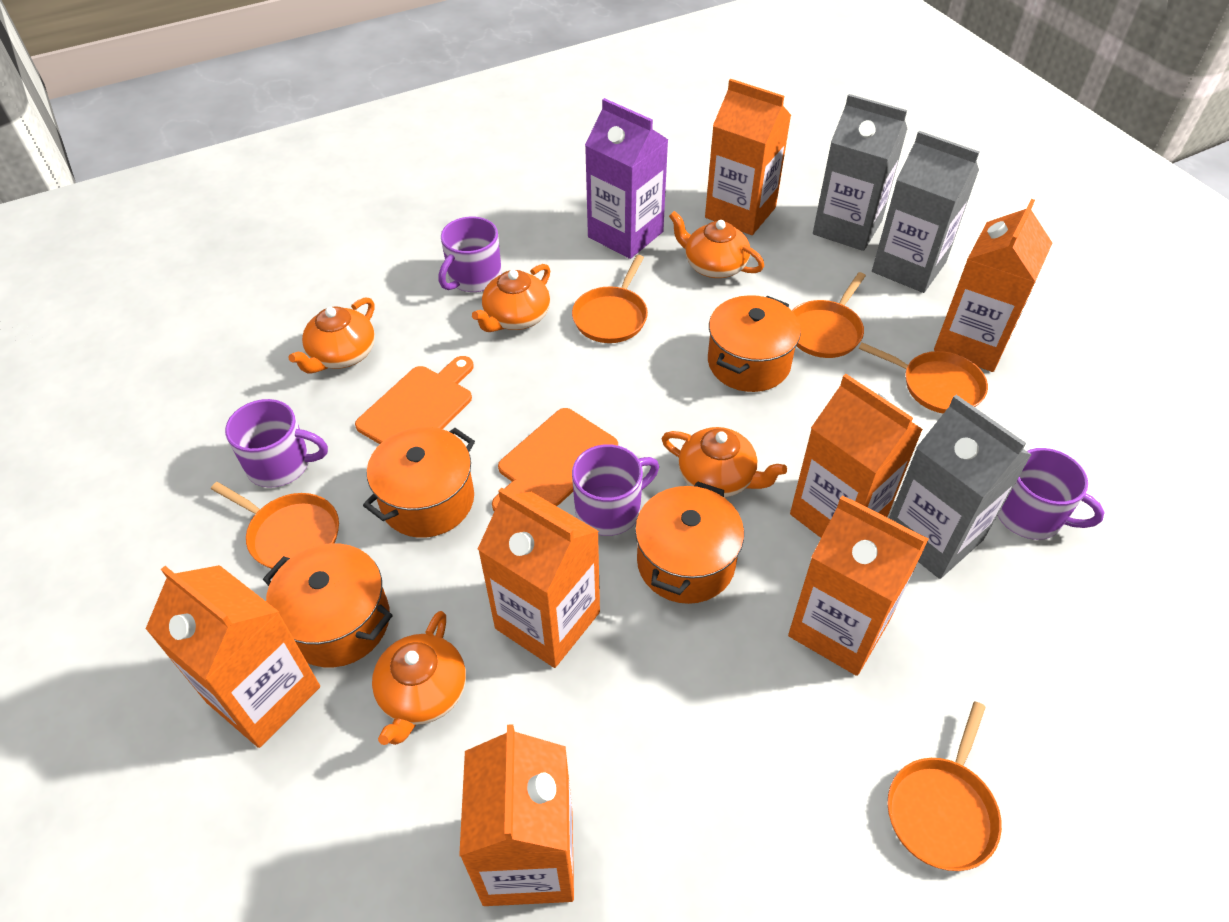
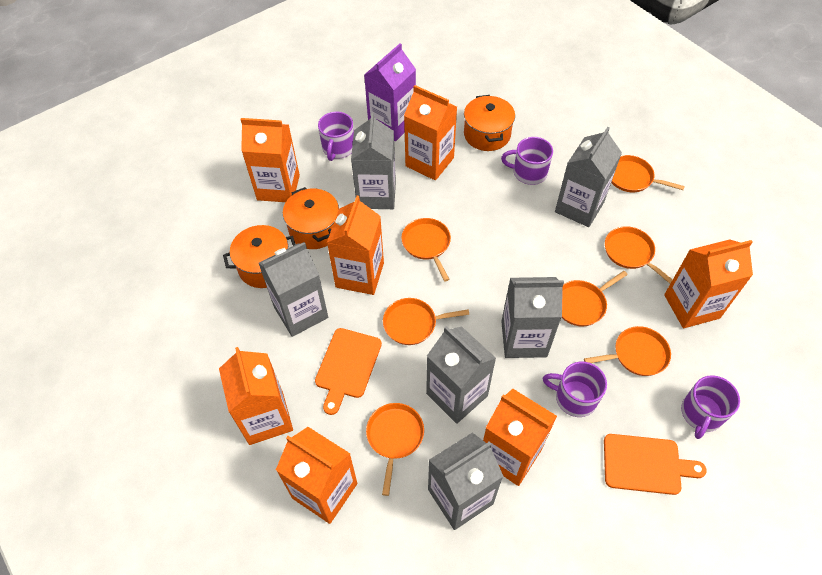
grey carton: [813,94,907,251] [872,131,980,293] [889,395,1032,579] = 3 -> [259,242,328,337] [351,113,396,209] [426,326,496,424] [428,432,503,530] [501,277,564,358] [555,127,622,227] = 6
orange pan: [211,482,339,569] [572,255,648,343] [792,272,866,358] [859,342,988,414] [887,702,1002,871] = 5 -> [366,403,424,496] [383,298,469,345] [401,218,451,281] [561,271,628,326] [584,326,671,376] [605,226,673,284] [611,155,685,192] = 7
orange pot: [263,543,393,668] [363,427,475,538] [635,481,744,604] [708,295,801,392] = 4 -> [223,225,296,288] [283,187,339,249] [464,95,515,151] = 3
orange teapot: [289,297,375,373] [372,611,466,745] [472,264,550,332] [661,427,787,497] [669,211,764,278] = 5 -> none = 0

